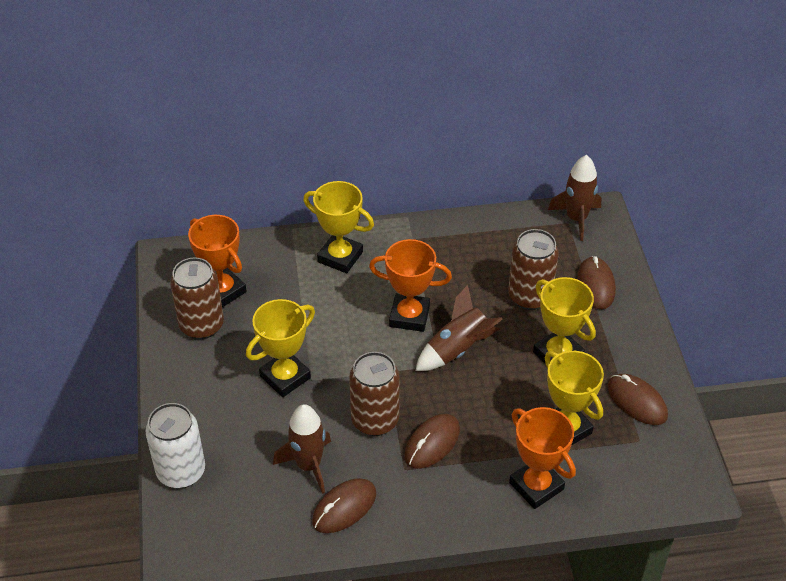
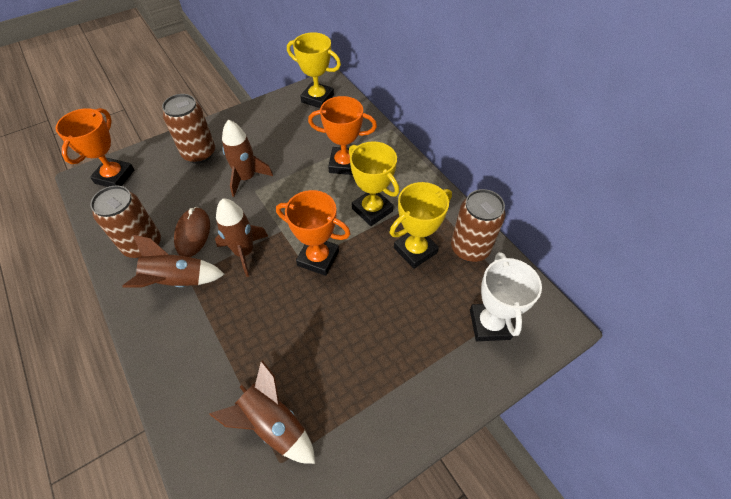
brown mouse: [312,478,376,533] [404,414,460,468] [577,256,616,309] [608,374,668,425] = 4 -> [174,207,210,257] = 1
brown rocket: [273,404,331,494] [416,285,503,371] [548,155,601,241] = 3 -> [122,234,225,288] [209,360,315,464] [215,199,268,277] [222,120,273,197] = 4
white can: [146,403,205,488] = 1 -> none = 0
white trophy: none = 0 -> [470,252,542,341] = 1
yellow trophy: [246,299,315,397] [303,181,374,273] [533,277,596,363] [545,351,604,445] = 4 -> [287,32,341,108] [349,141,399,226] [390,182,452,269] = 3

